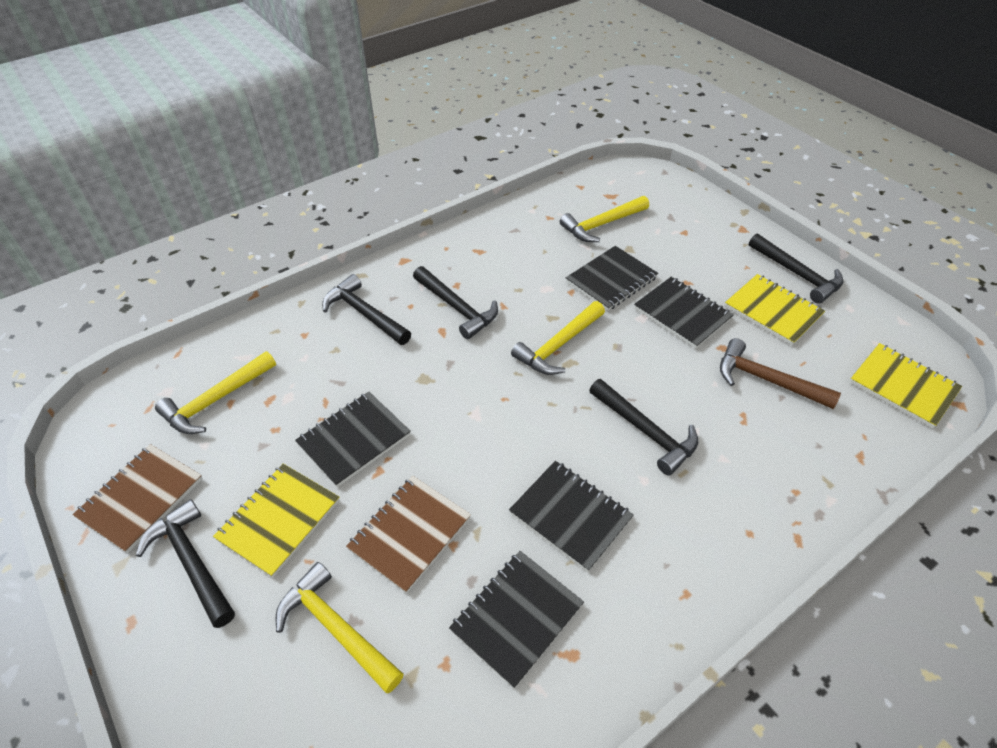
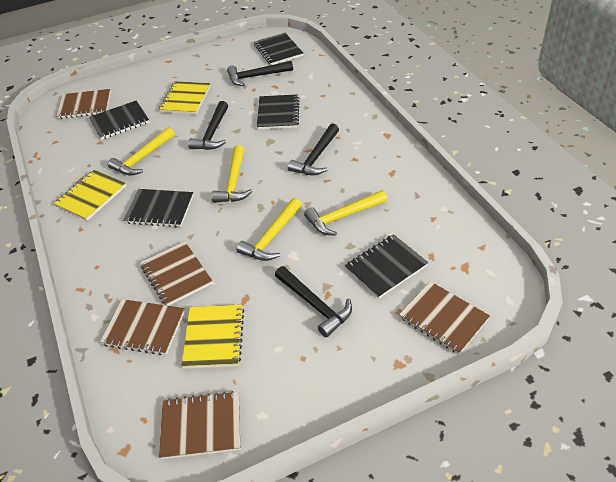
black hammer: [136,499,235,628] [322,274,411,345] [413,266,498,339] [589,379,698,476] [749,234,843,304] = 5 -> [188,101,228,150] [227,61,293,86] [275,266,352,337] [288,124,339,175] = 4
brown hammer: [720,338,841,409] = 1 -> none = 0
brown notebook: [72,444,202,553] [346,476,471,593] = 2 -> [56,89,111,119] [100,299,185,355] [140,241,213,306] [159,391,241,459] [399,281,490,355] = 5

